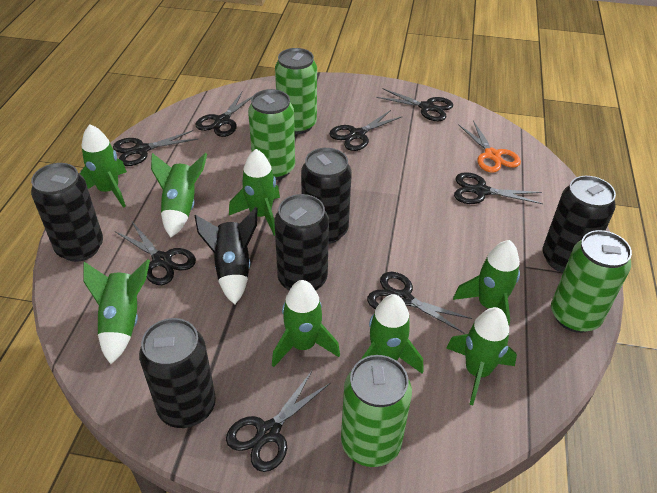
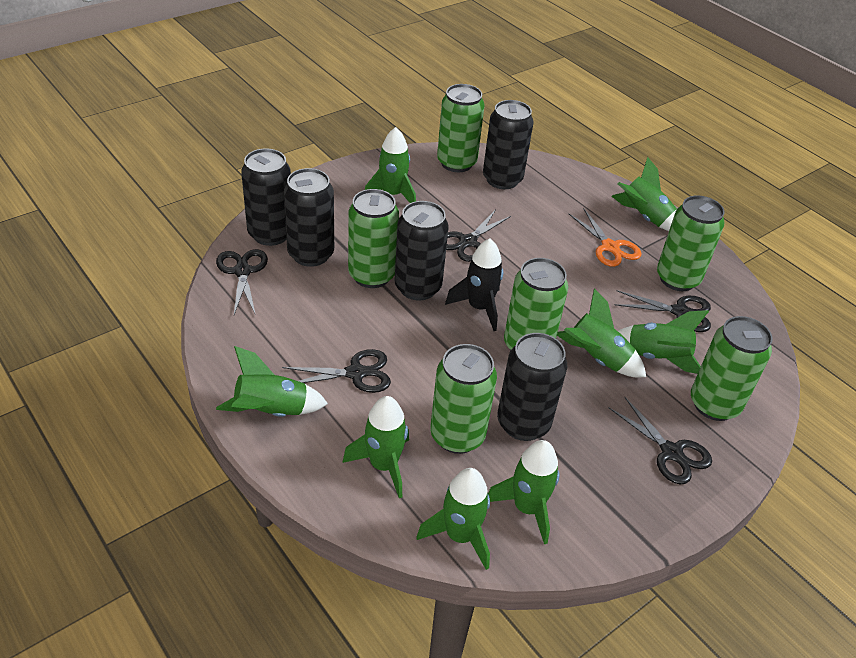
black scissors: [113,130,198,166] [115,222,196,285] [195,91,252,137] [226,371,331,472] [330,110,403,151] [367,272,473,334] [376,88,453,121] [454,172,543,204] = 8 -> [216,249,268,315] [282,349,391,393] [446,209,511,262] [609,397,712,485] [615,290,711,332] = 5
green can: [248,89,295,180] [275,48,317,134] [341,355,412,467] [551,230,632,333] = 4 -> [348,189,399,288] [430,344,497,454] [437,84,484,172] [504,258,568,351] [657,195,725,291] [691,316,773,421] = 6

